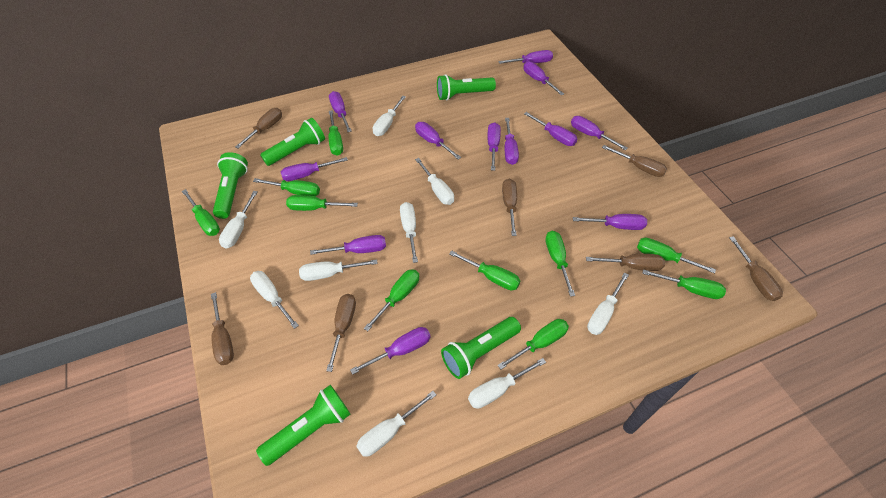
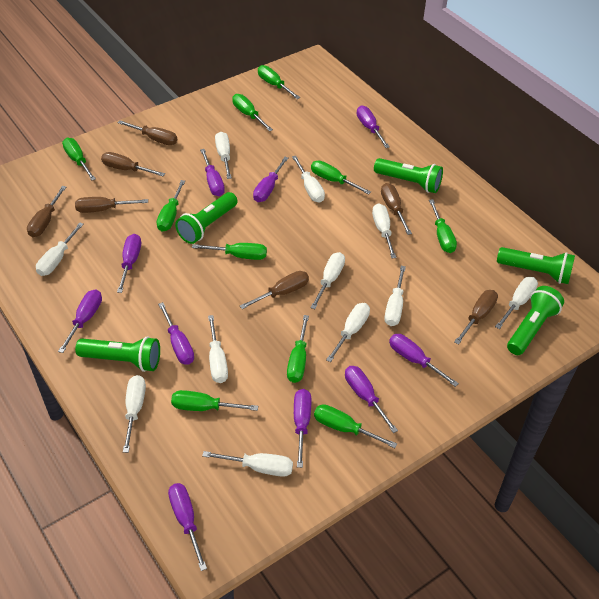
purple screwdriver: [281,157,348,181] [310,235,386,255] [329,91,352,132] [350,327,430,375] [415,122,461,160] [488,122,501,171] [498,50,553,64] [504,118,519,165] [524,61,564,96] [524,112,577,146] [571,116,628,150] [573,214,647,230] = 12 -> [58,289,102,353] [117,234,141,293] [158,302,194,365] [168,483,207,571] [200,149,225,196] [253,157,288,202] [294,389,311,468] [345,366,398,433] [357,106,390,148] [389,334,459,387] = 10
white screwdriver: [219,191,258,248] [250,271,299,329] [299,259,378,281] [356,391,436,457] [373,96,406,136] [400,202,418,263] [415,158,454,205] [468,358,546,409] [587,273,629,335] = 9 -> [36,222,84,276] [123,375,146,453] [202,451,293,477] [208,315,228,383] [215,132,232,179] [292,156,325,203] [310,252,345,309] [326,303,370,362] [372,203,396,258] [384,266,406,326] [495,277,538,329] = 11

